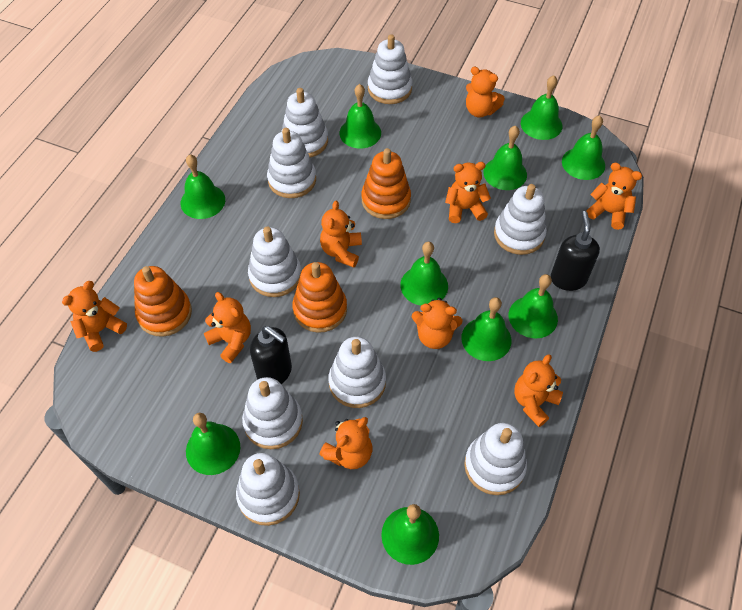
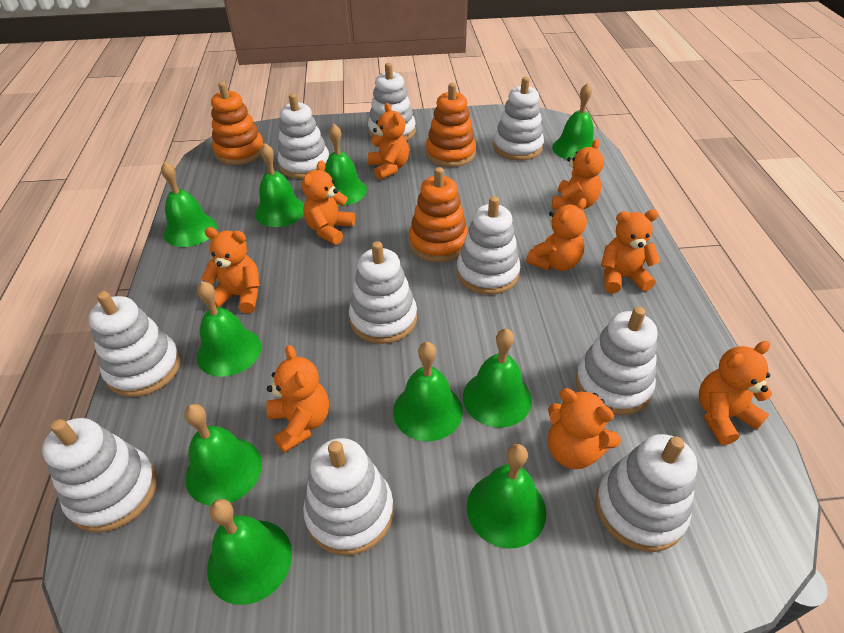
black soap dispenser: [250,326,292,384] [551,211,600,291] = 2 -> none = 0
white stacking toy: [236,453,300,526] [242,377,303,449] [248,227,301,297] [267,128,316,198] [281,88,328,158] [328,337,386,408] [368,34,412,104] [464,423,527,495] [494,184,547,255] = 9 -> [42,418,157,532] [89,291,181,397] [277,94,329,179] [303,438,393,555] [349,241,417,344] [368,63,416,141] [456,196,520,295] [493,77,544,161] [575,307,657,415] [595,434,697,552] = 10

